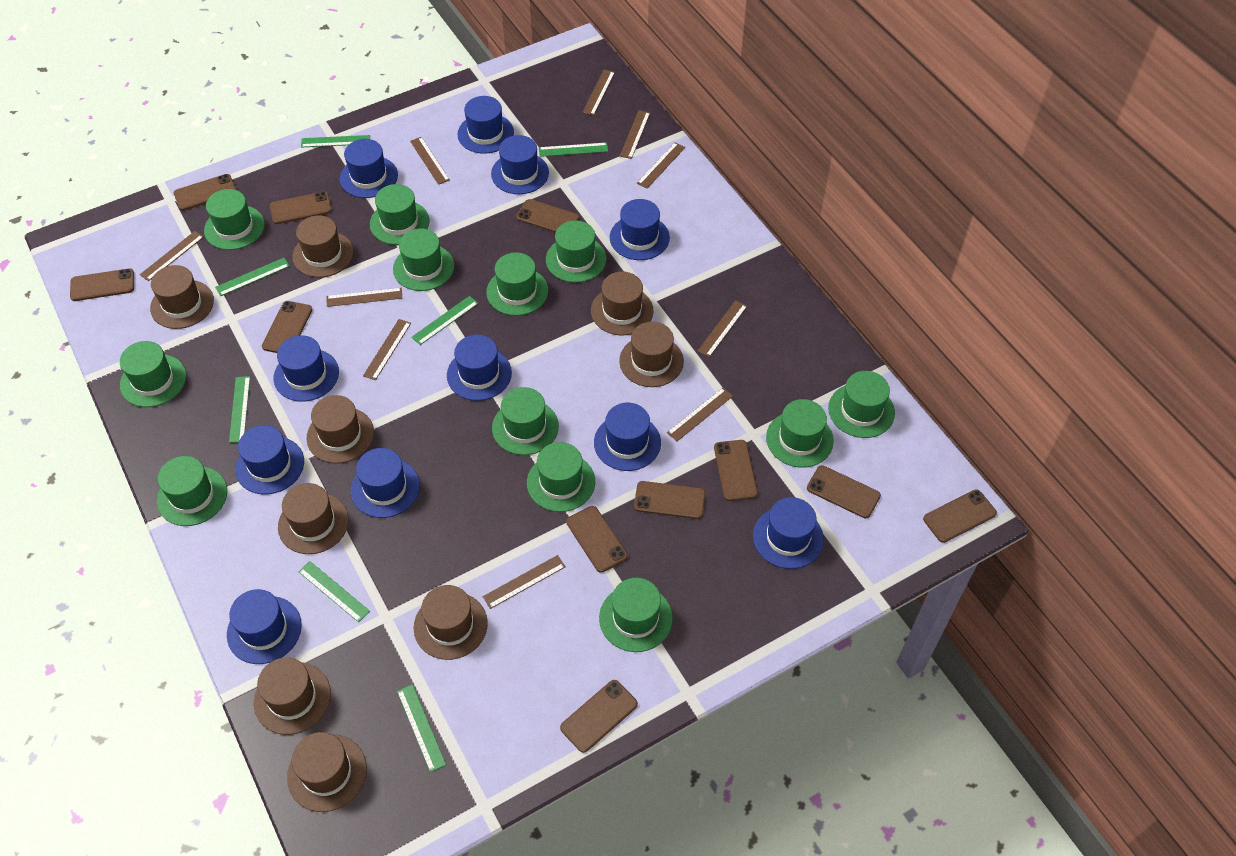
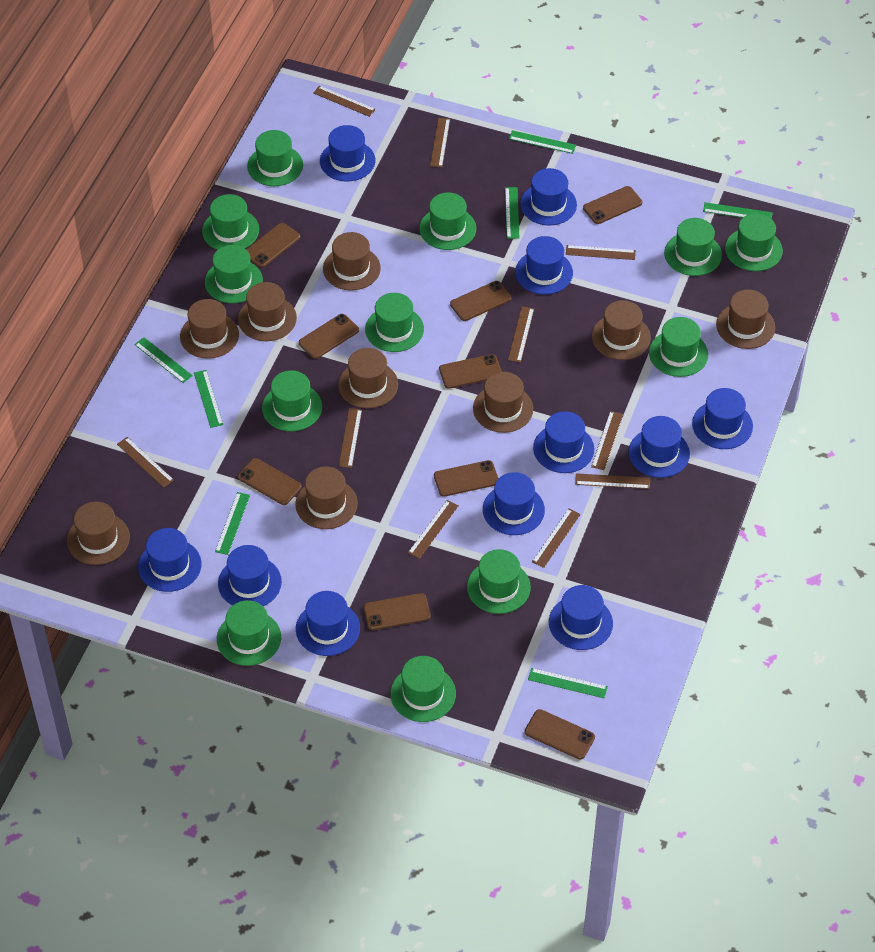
brown phone: [70,268,134,301] [174,174,236,211] [262,301,312,353] [270,191,332,224] [516,199,579,233] [560,680,638,753] [566,506,628,573] [634,481,706,519] [714,440,758,501] [807,465,881,518] [923,489,997,543] = 11 -> [238,458,301,505] [246,223,300,268] [299,314,359,359] [364,593,431,630] [434,460,499,497] [439,354,502,389] [450,281,511,321] [525,709,595,759] [583,186,642,224] = 9

